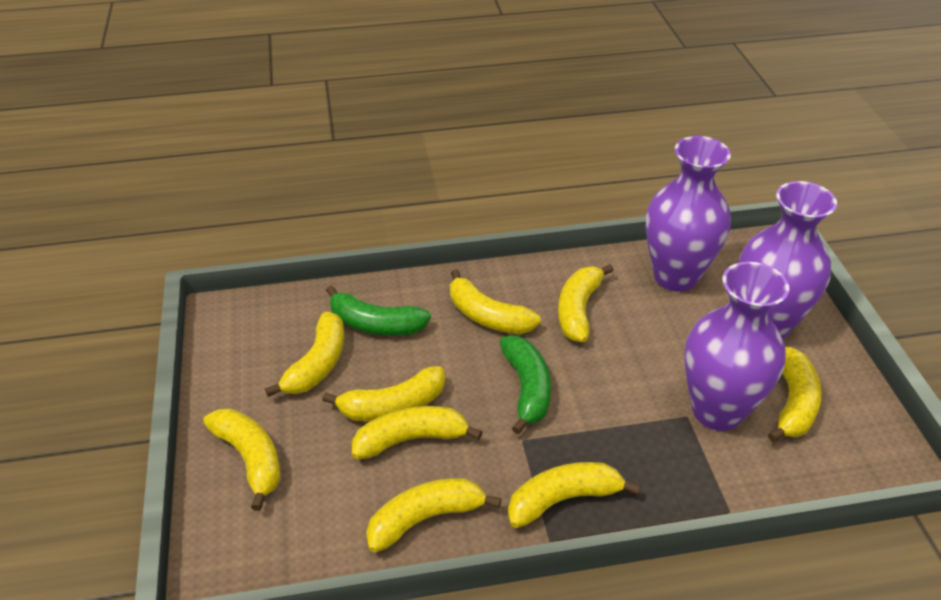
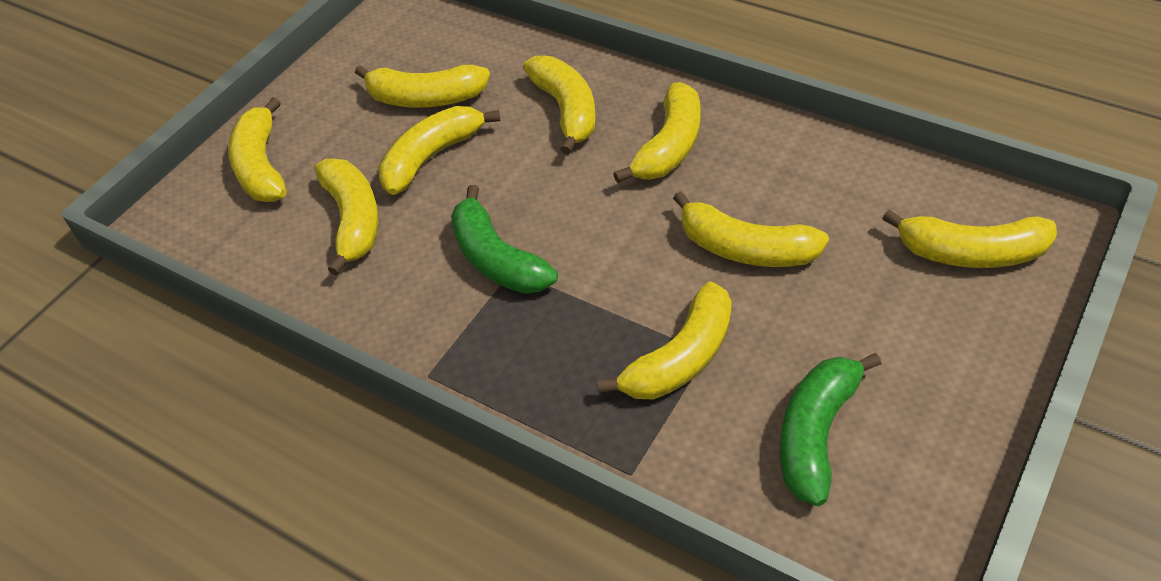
purple vase: [646,136,731,292] [684,262,789,431] [739,181,837,339] = 3 -> none = 0

